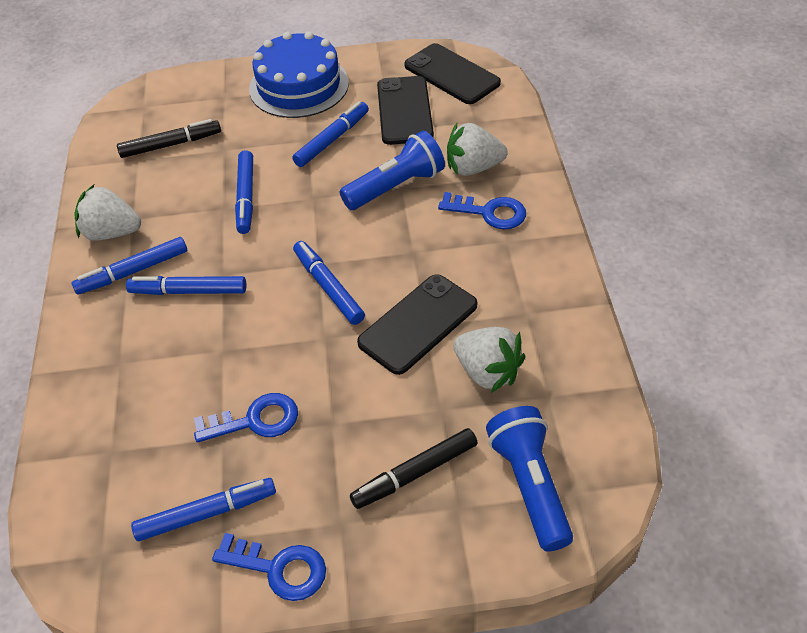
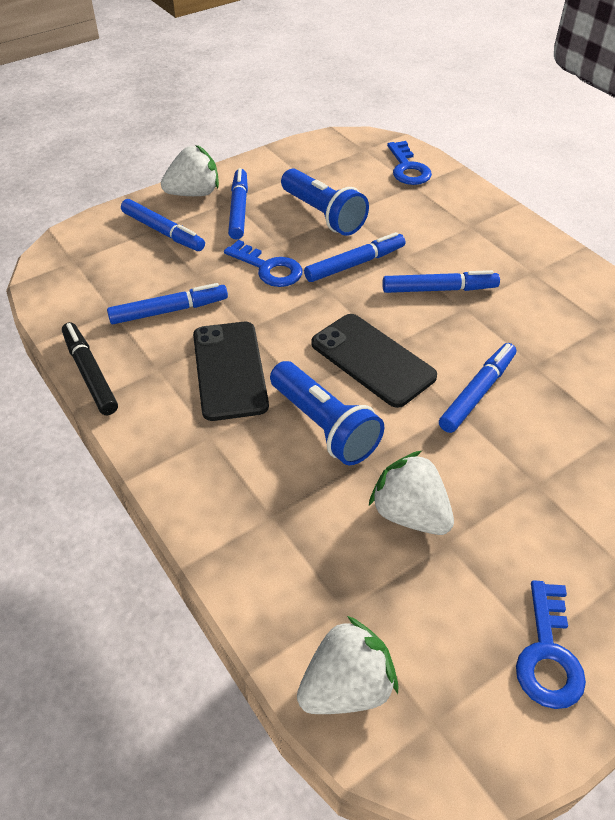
black marker: [117,119,221,158] [350,428,477,509] = 2 -> [62,322,118,415] = 1
black phone: [357,274,477,375] [377,76,434,145] [404,43,501,104] = 3 -> [193,322,269,421] [311,314,437,408] = 2
blue cake: [249,31,349,118] = 1 -> none = 0

